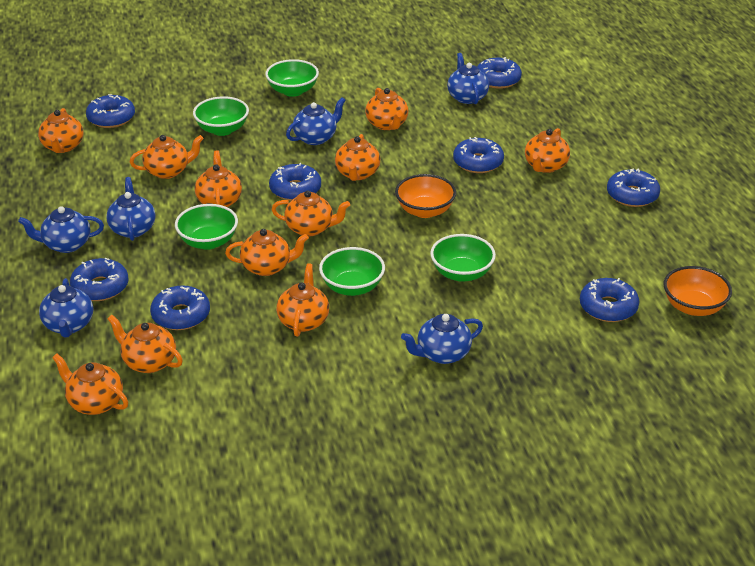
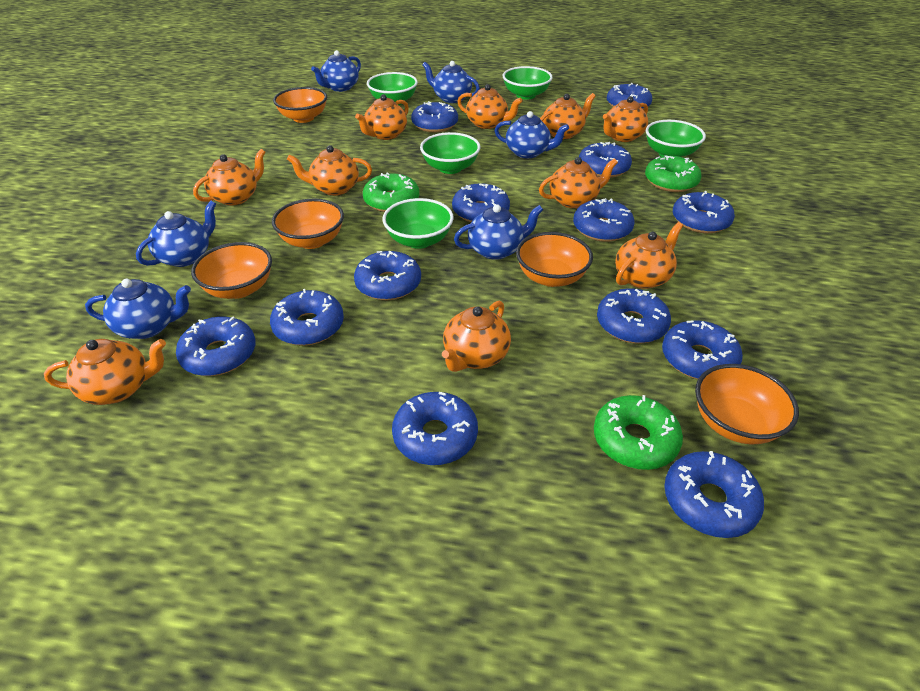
blue donut: [70,258,128,301] [86,94,135,128] [150,285,210,330] [269,163,321,201] [453,137,504,173] [477,57,522,89] [580,278,639,322] [607,169,660,207] = 8 -> [176,316,256,376] [270,289,344,346] [354,251,421,300] [392,392,478,465] [411,101,458,132] [452,183,510,222] [573,198,634,242] [579,142,632,178] [597,288,671,343] [607,83,652,110] [662,320,743,379] [664,451,764,538] [673,191,735,233] = 13
green donut: none = 0 -> [363,172,419,212] [594,395,683,470] [645,155,702,192] = 3
orange bowl: [395,174,456,218] [663,266,732,316] = 2 -> [191,242,272,299] [272,199,344,249] [273,87,327,123] [516,232,593,287] [695,364,799,444] = 5
orange teapot: [38,108,83,153] [52,354,128,415] [107,315,183,373] [130,135,204,179] [195,150,242,207] [225,229,309,276] [271,190,350,237] [276,263,329,337] [335,134,380,181] [365,88,408,130] [525,128,570,173] = 11 -> [44,339,166,405] [193,149,265,206] [287,145,372,196] [355,94,409,140] [442,301,511,372] [457,84,523,129] [539,157,618,209] [540,93,596,139] [603,96,648,142] [615,222,683,289] = 10

